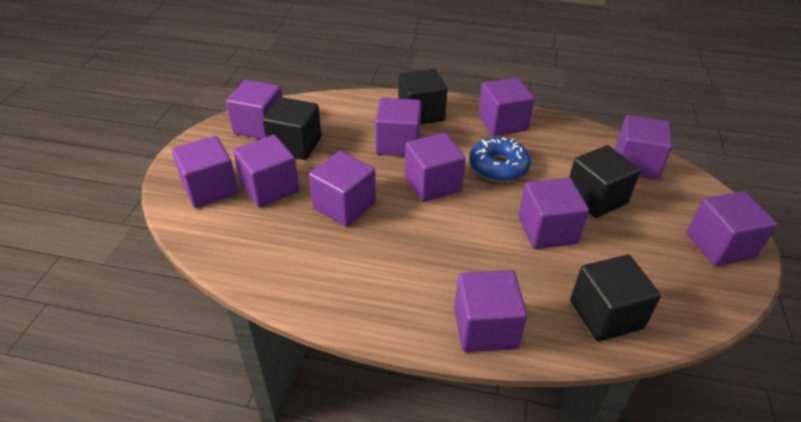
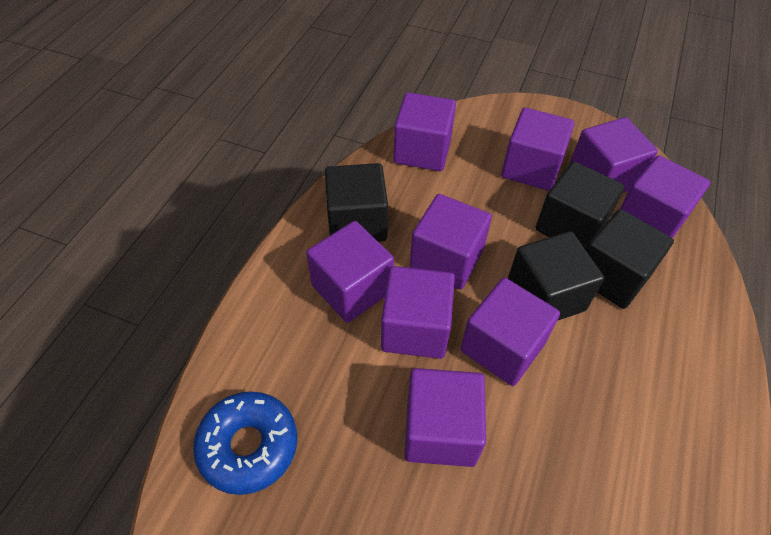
purple cube: [172,136,238,208] [226,80,282,139] [233,135,299,207] [309,151,376,227] [375,98,421,156] [405,133,466,202] [454,270,527,352] [478,77,535,136] [518,178,589,249] [615,115,672,180] [687,191,778,266] = 11 -> [306,221,394,323] [381,266,455,359] [393,92,456,171] [404,368,486,467] [410,194,492,289] [460,278,560,386] [501,107,574,191] [569,117,658,193] [620,155,710,238] = 9

